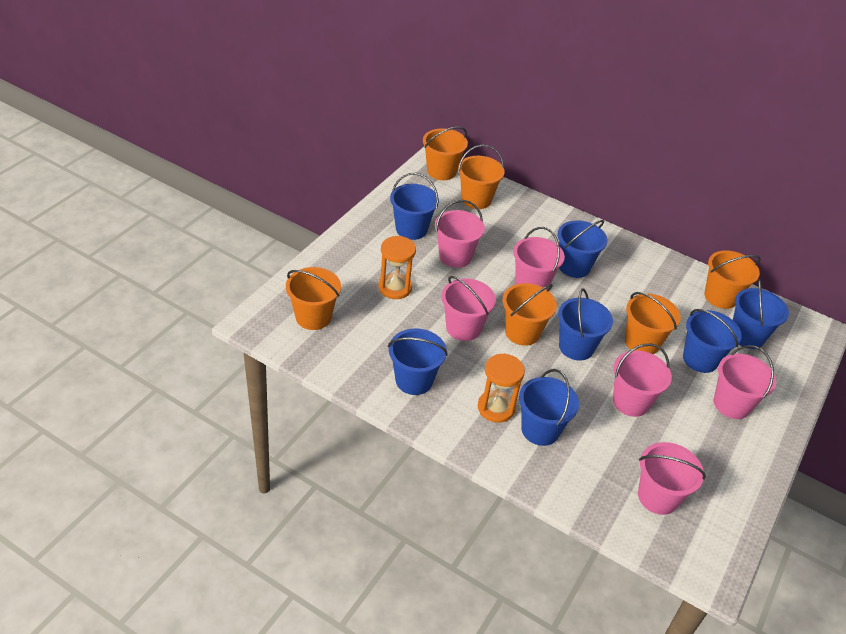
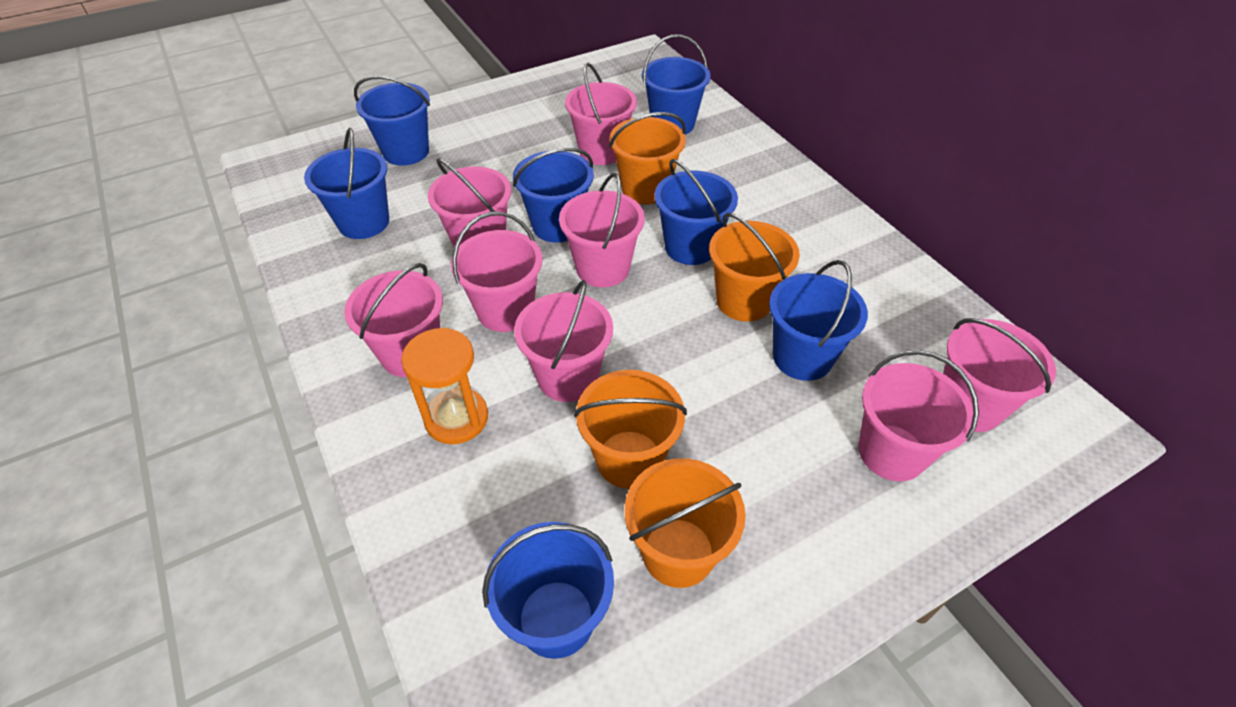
orange bucket: [286,267,341,330] [423,127,468,180] [458,145,505,209] [502,283,557,346] [625,292,681,354] [704,250,761,309] = 6 -> [574,370,687,489] [609,112,686,204] [625,458,746,588] [709,213,800,322] = 4
orange hourglass: [378,236,416,299] [478,353,525,423] = 2 -> [401,328,488,444] = 1
pink bucket: [435,200,485,268] [441,276,496,341] [513,227,565,290] [613,343,672,417] [638,442,706,515] [714,345,776,419] = 6 -> [344,263,443,377] [428,158,511,247] [451,212,542,332] [514,280,613,402] [559,173,645,287] [565,63,637,165] [858,350,979,481] [943,318,1056,432] = 8

